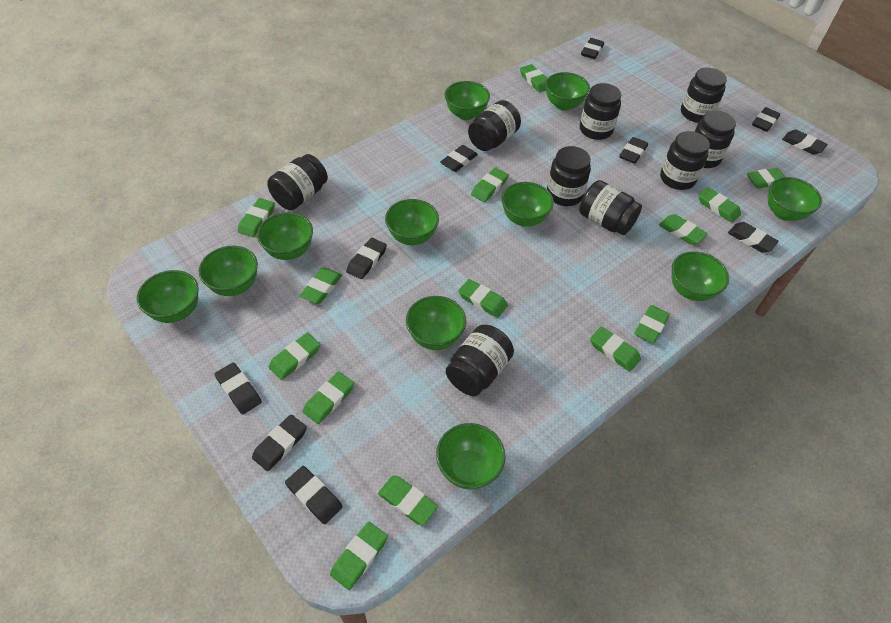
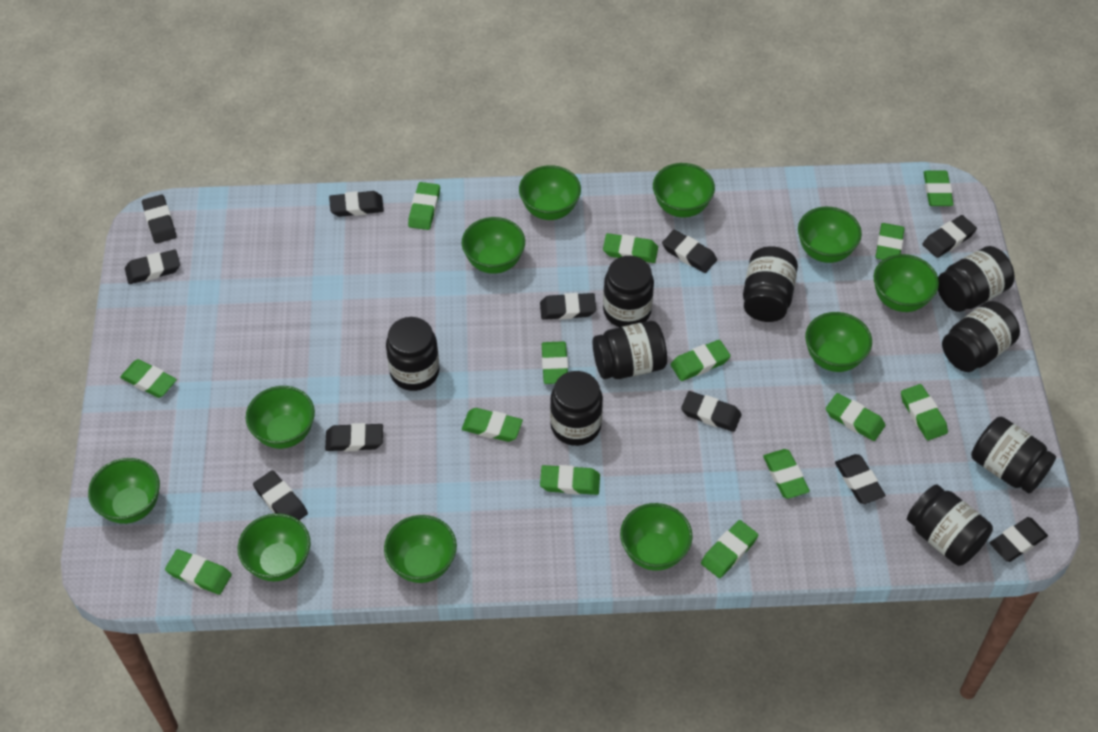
black eraser: [214,362,262,414] [252,414,307,471] [285,466,343,524] [346,238,387,279] [440,145,478,172] [581,38,604,59] [619,137,648,164] [728,222,779,253] [752,107,780,132] [782,130,828,155] = 10 -> [125,249,180,284] [142,195,177,244] [253,470,308,520] [325,423,383,452] [329,191,384,217] [540,293,596,320] [662,230,717,273] [681,391,742,432] [835,454,886,504] [923,215,977,258] [990,517,1048,562] = 11

